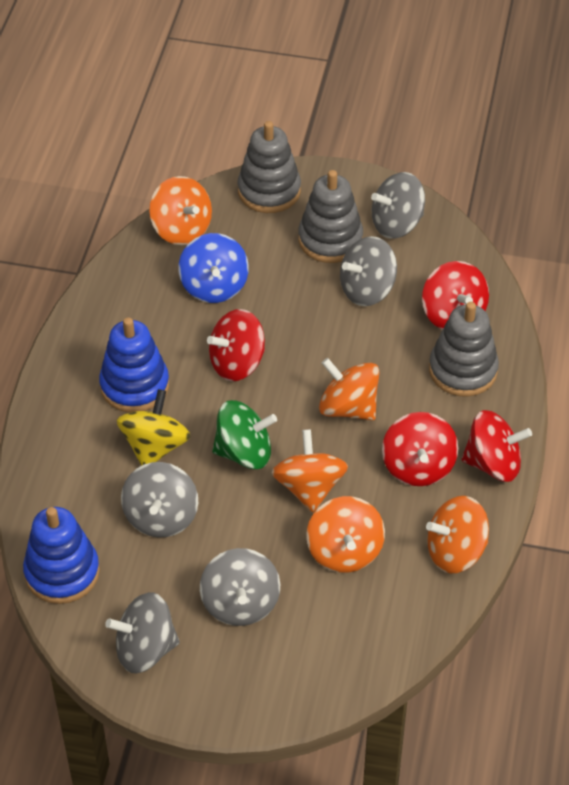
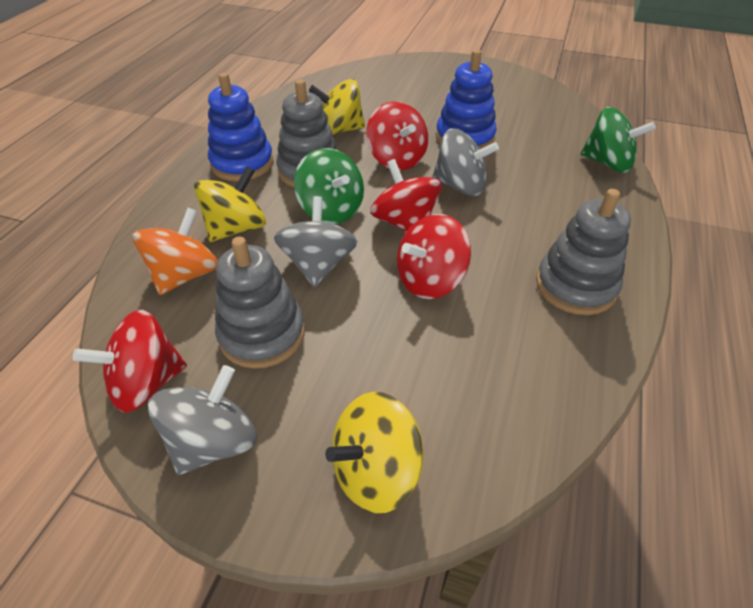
blue spinning top: [178,233,249,303] = 1 -> none = 0
green spinning top: [212,400,277,469] = 1 -> [294,148,364,224] [581,107,656,173] = 2
grey spinning top: [105,592,180,673] [121,462,198,537] [200,548,280,626] [340,236,397,306] [371,172,425,239] = 5 -> [148,365,257,475] [274,196,358,287] [432,129,499,196] = 3
orange spinning top: [149,176,212,245] [271,429,348,513] [306,496,385,573] [319,358,379,420] [426,496,489,573] = 5 -> [133,208,218,295] = 1
yellow spinning top: [117,389,191,466] = 1 -> [194,167,266,242] [309,79,365,135] [325,392,423,513] = 3

